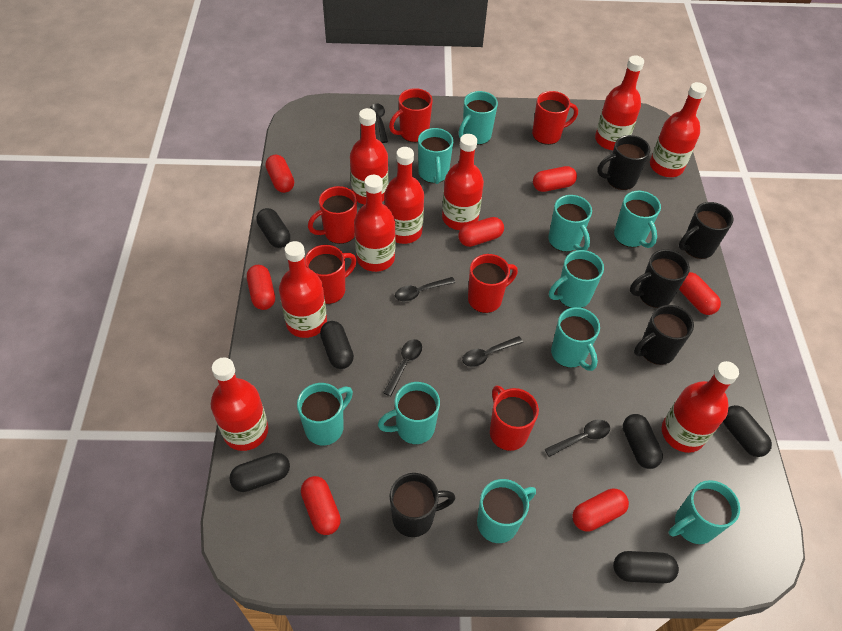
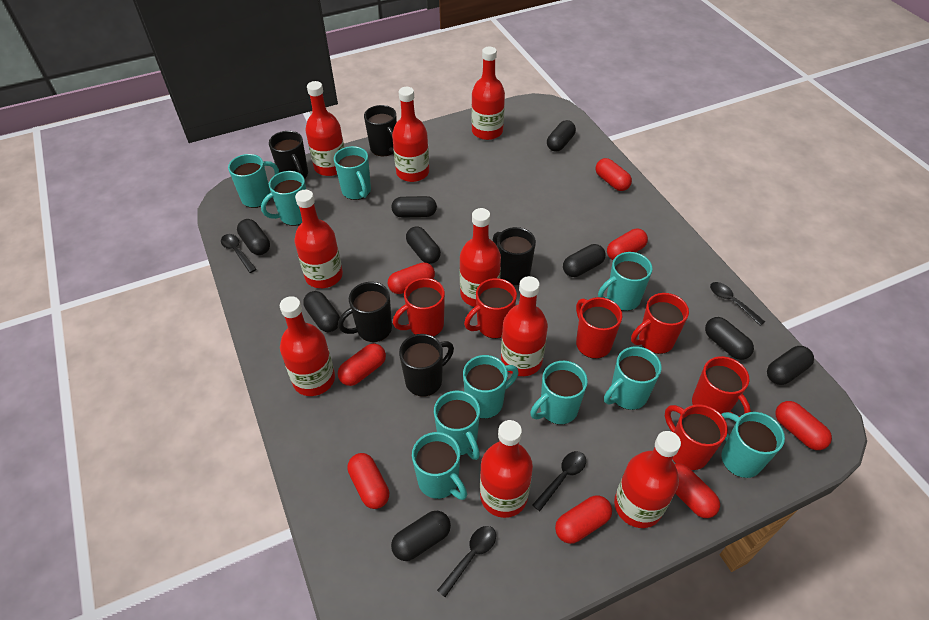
black capsule: [229,453,290,492] [256,208,290,248] [320,321,354,369] [613,551,679,583] [623,414,663,469] [723,405,772,457] = 6 -> [237,219,270,255] [303,291,340,332] [391,196,437,218] [391,511,451,561] [406,226,441,264] [547,120,576,152] [563,244,605,277] [705,317,754,360] [767,346,814,385] = 9
black spoon: [370,103,388,143] [383,339,422,396] [395,277,455,301] [462,336,523,367] [545,420,610,457] = 5 -> [221,234,256,273] [437,526,496,597] [532,451,586,511] [710,282,765,326] = 4
red capsule: [247,265,275,310] [265,155,294,193] [301,476,341,535] [458,217,504,247] [533,166,577,192] [572,489,629,532] [679,272,721,315] = 7 -> [338,344,386,386] [347,453,389,509] [388,262,435,294] [555,495,612,544] [596,158,632,191] [607,229,648,260] [675,463,720,518] [775,401,832,450] = 8

